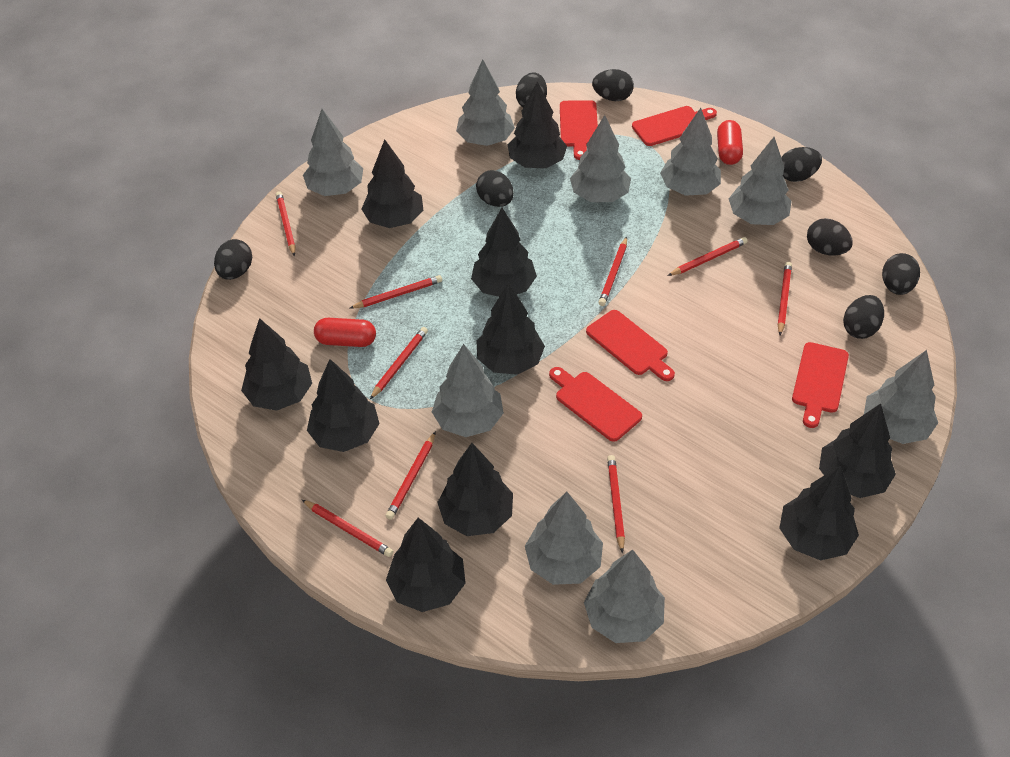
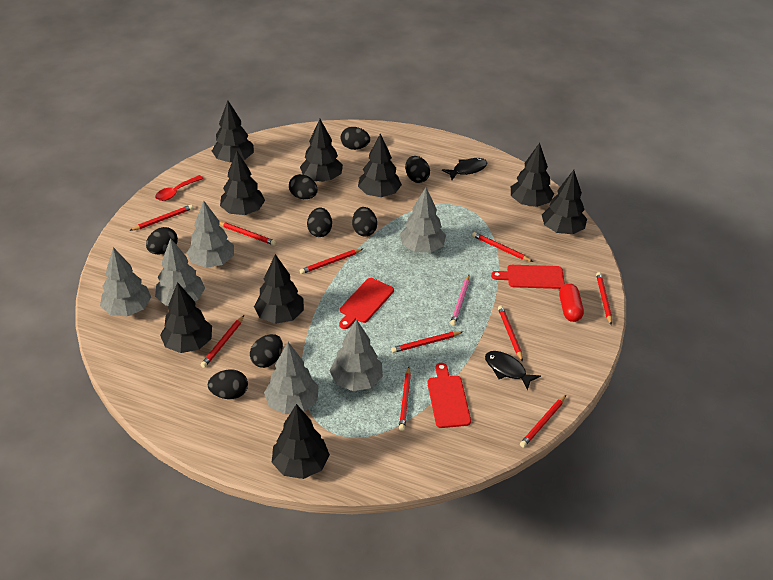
black fish: none = 0 -> [442,158,487,180] [485,351,541,390] = 2
black tree: [241,318,312,411] [307,359,380,452] [361,139,423,228] [386,518,466,612] [437,443,513,536] [471,208,537,297] [476,283,545,375] [508,82,567,168] [779,465,859,560] [819,404,896,498] = 10 -> [160,282,212,353] [212,101,254,162] [220,151,265,215] [254,254,304,324] [272,404,330,479] [300,119,343,182] [358,133,402,197] [511,143,554,207] [542,170,587,234] = 9
grey tree: [303,109,363,196] [432,344,504,437] [456,59,515,146] [525,492,603,585] [570,115,631,202] [584,549,665,643] [660,108,721,196] [729,137,792,225] [864,350,938,444] = 9 -> [100,247,151,316] [155,238,205,306] [187,201,234,268] [264,342,319,414] [330,319,383,391] [400,187,446,253] = 6
pink pencil: none = 0 -> [450,275,469,326] = 1
red capsule: [314,318,376,347] [717,120,743,165] = 2 -> [559,284,584,322] = 1
red cutting board: [549,367,642,442] [560,100,598,160] [586,310,675,381] [632,106,717,146] [792,342,849,428] = 5 -> [339,278,394,329] [427,363,471,428] [491,265,565,289] = 3
red pencil: [276,191,295,256] [302,500,393,557] [349,275,442,309] [370,327,428,399] [386,431,436,520] [598,237,627,306] [607,455,625,553] [668,237,748,276] [777,262,792,335] = 9 -> [130,205,193,231] [201,315,244,368] [219,222,276,245] [300,249,363,274] [391,331,462,353] [399,367,411,431] [472,232,533,262] [498,305,523,362] [520,395,566,447] [596,272,612,325] = 10
red spoon: none = 0 -> [155,175,204,201] = 1

